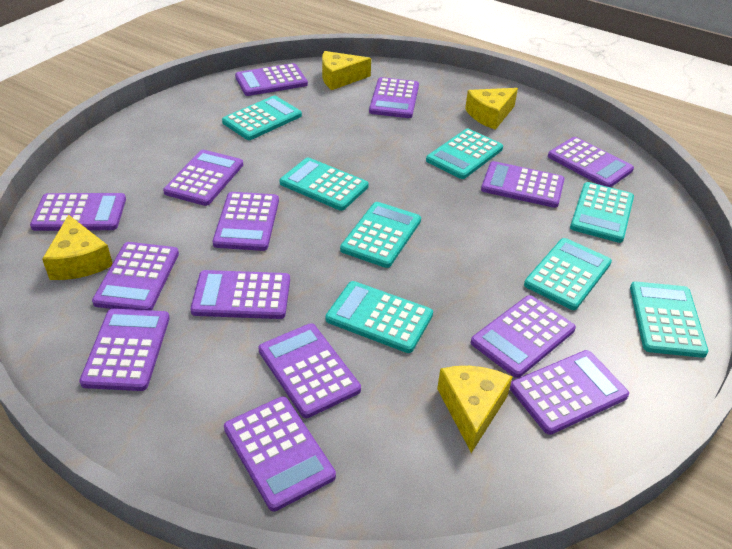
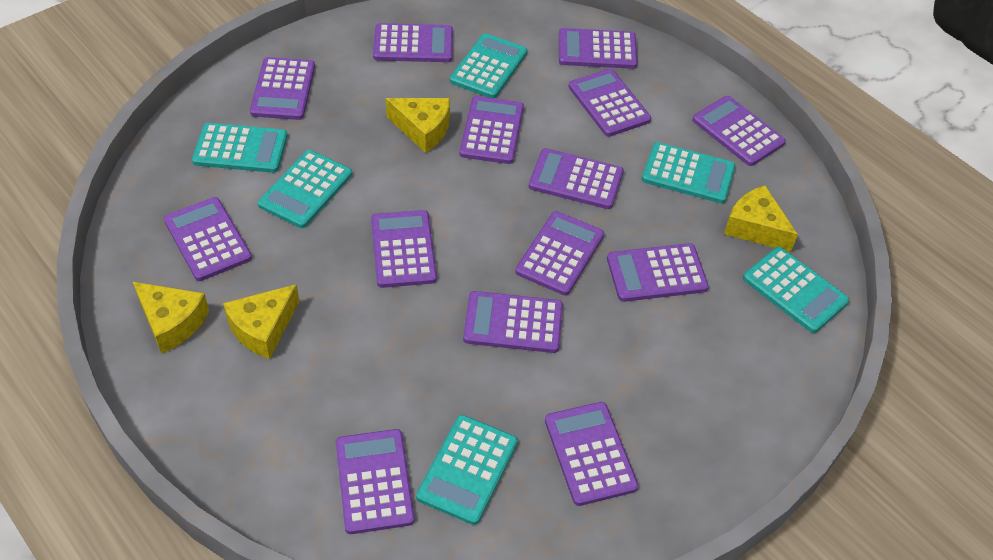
turquoise calculator: [222,96,302,140] [280,157,369,211] [326,281,433,353] [340,202,421,268] [426,129,503,179] [524,238,612,310] [570,182,634,243] [630,282,708,358] = 8 -> [192,123,288,173] [258,150,352,228] [416,415,518,525] [450,33,527,98] [642,142,735,203] [743,247,849,333] = 6

